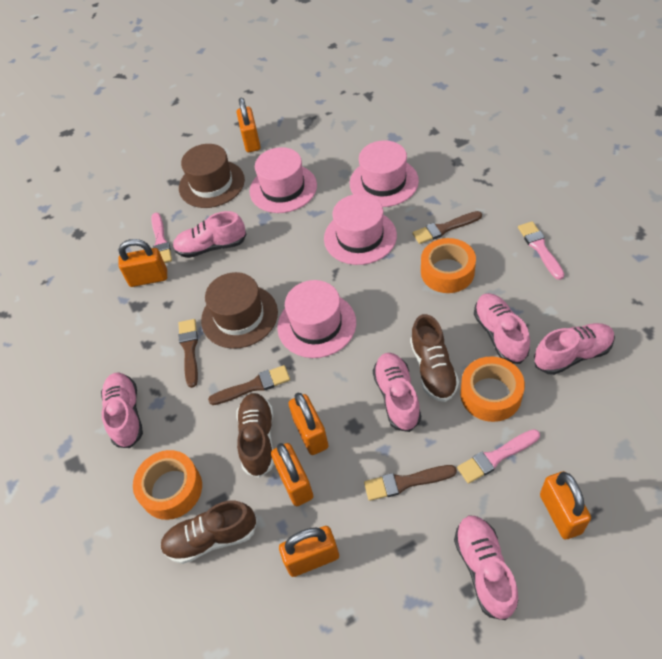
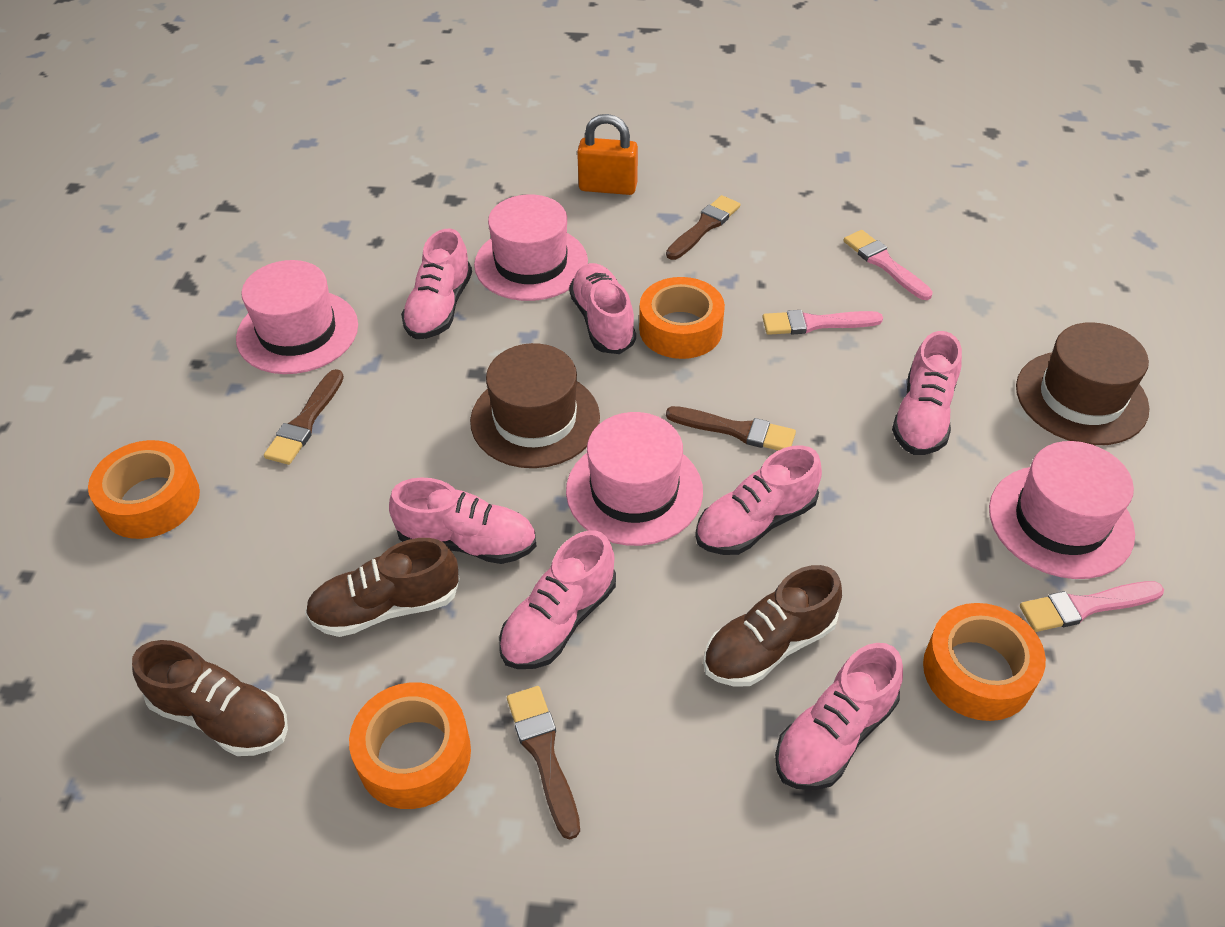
orange padlock: [118,239,167,287] [237,98,261,152] [271,443,313,506] [279,526,339,577] [288,393,328,455] [540,471,591,539] = 6 -> [577,114,638,195] = 1
orange tape: [133,450,202,520] [421,238,476,293] [460,356,525,422] = 3 -> [88,440,200,539] [349,682,471,809] [639,277,725,359] [923,603,1046,721] = 4
pink shoe: [101,372,143,448] [173,211,246,258] [373,353,421,432] [454,515,518,620] [474,293,530,364] [534,323,615,375] = 6 -> [389,477,536,564] [401,229,472,339] [499,530,616,669] [569,263,636,354] [695,445,822,555] [775,643,903,790] [892,331,962,455] = 7

